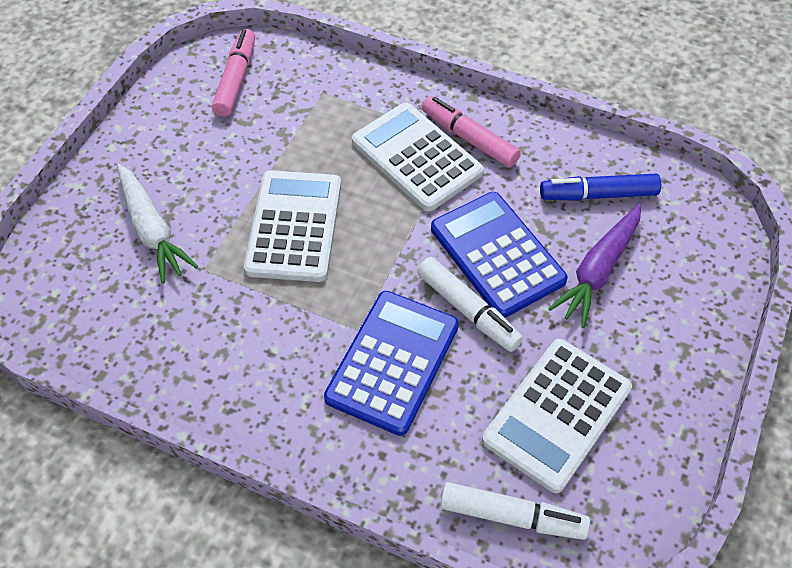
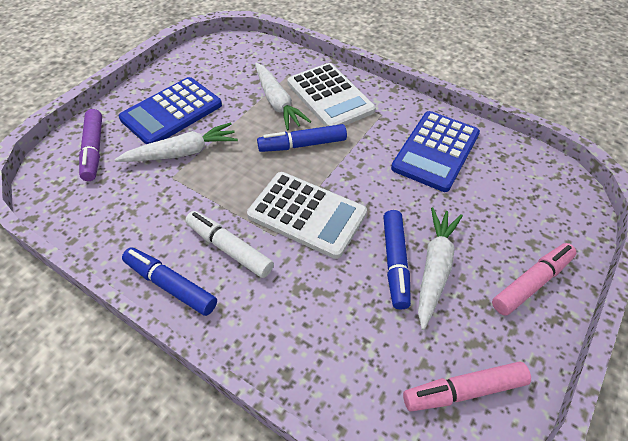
blue marker: [540,174,661,201] = 1 -> [122,247,217,316] [257,124,347,152] [383,210,411,310] = 3
purple carrot: [548,204,641,328] = 1 -> none = 0
purple marker: none = 0 -> [79,109,102,181] = 1
white calculator: [244,170,341,282] [352,103,484,211] [482,339,632,493] = 3 -> [247,172,367,259] [287,63,375,127] = 2
white carrot: [117,164,198,284] = 1 -> [114,122,238,162] [255,63,311,130] [418,207,463,330] = 3
white marker: [417,257,523,352] [440,482,590,540] = 2 -> [185,211,274,278] = 1

